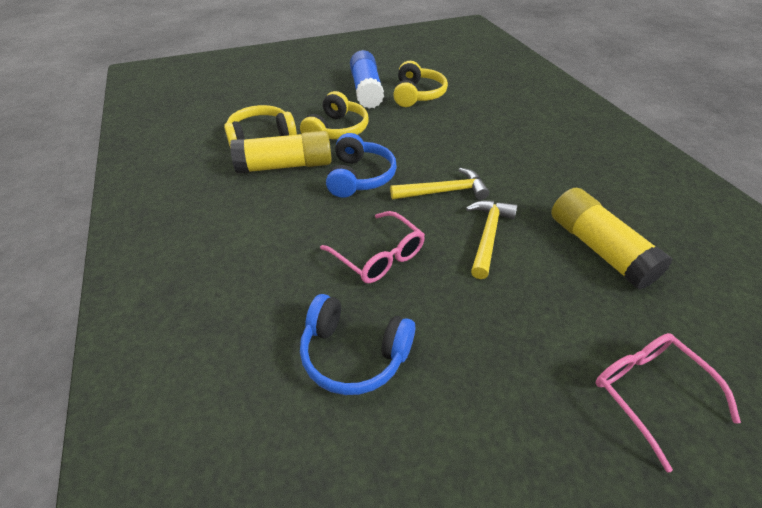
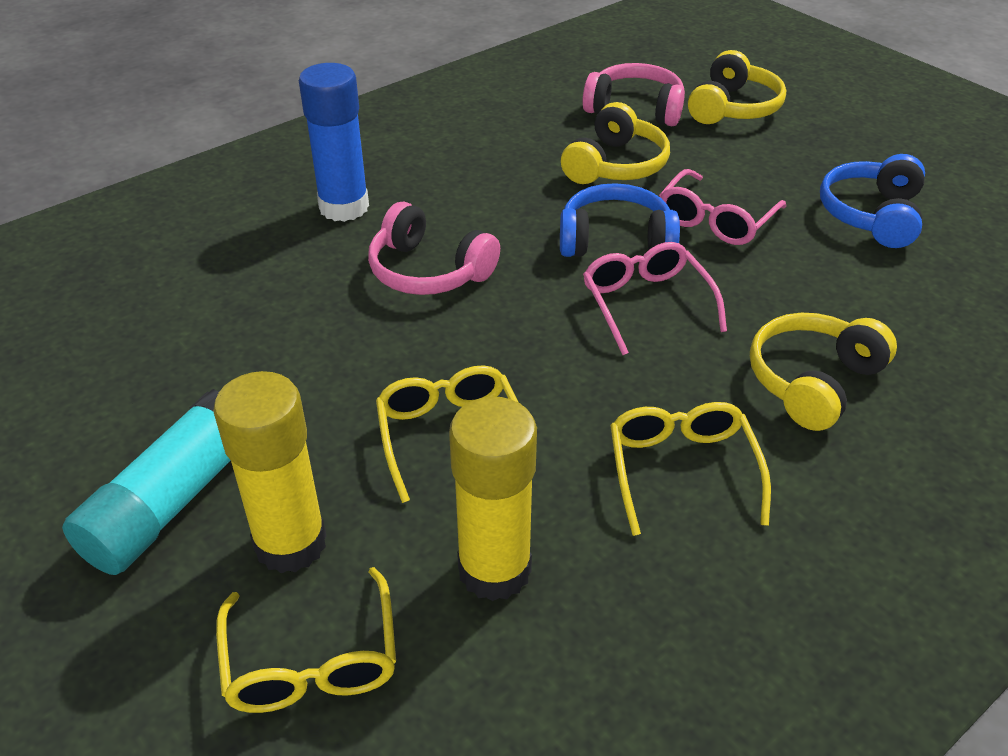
pink headphones: none = 0 -> [368,202,500,295] [582,63,685,126] = 2
turquoise glue stick: none = 0 -> [62,389,231,575] = 1
yellow glasses: none = 0 -> [216,567,396,713] [376,365,519,503] [610,402,771,536] = 3
yellow hammer: [390,168,489,200] [466,201,517,279] = 2 -> none = 0

